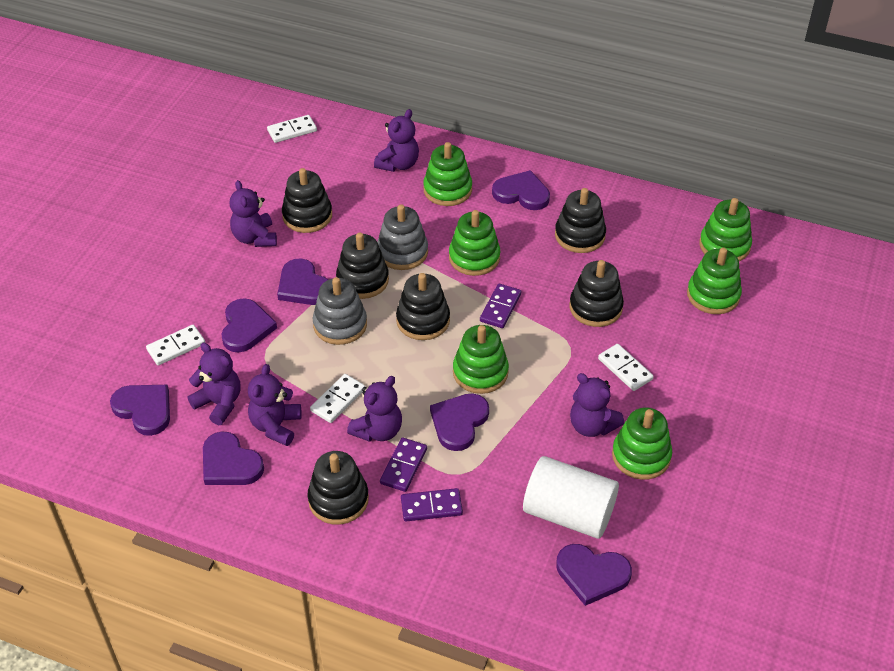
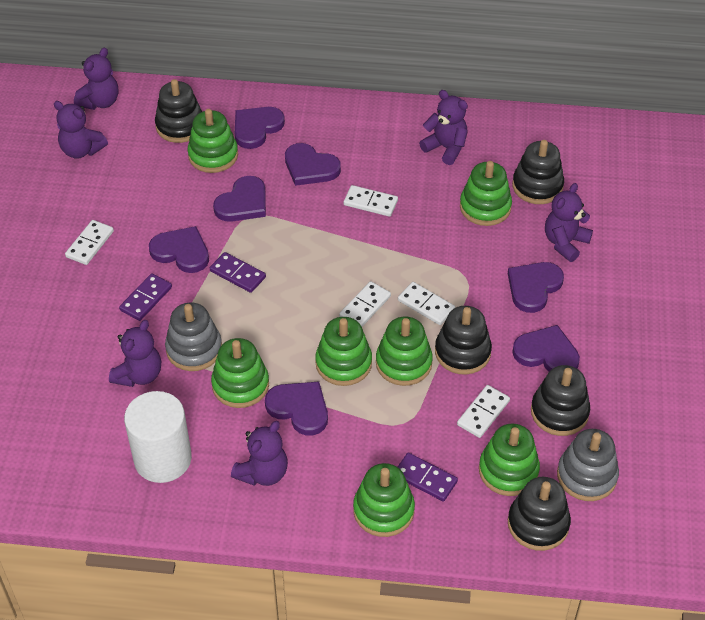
black stacking toy: [282,168,332,233] [308,451,369,525] [336,232,389,299] [396,273,450,340] [555,188,606,253] [569,260,624,327] = 6 -> [155,79,202,143] [435,306,492,375] [508,477,571,551] [512,140,564,204] [531,365,590,436] = 5
green stacking toy: [423,142,472,206] [449,210,500,276] [453,325,509,394] [612,408,672,480] [687,248,742,314] [699,198,752,261] = 6 -> [188,109,238,173] [211,338,269,408] [315,317,372,386] [353,463,415,537] [376,317,433,386] [460,161,512,226] [479,423,540,496] = 7
white domino: [146,325,205,365] [267,115,317,143] [310,374,365,423] [598,344,654,391] = 4 -> [65,220,114,265] [339,281,391,327] [344,185,398,217] [398,282,455,325] [457,385,510,438] = 5

